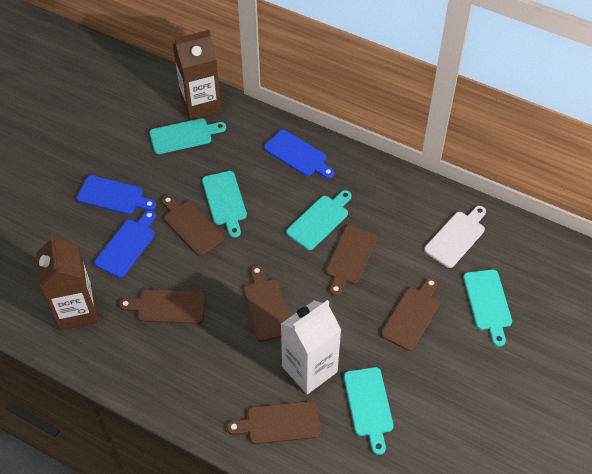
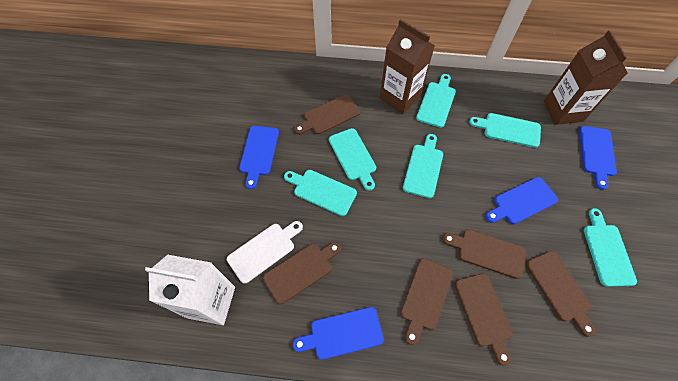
blue cutting board: [77,175,156,215] [94,210,156,278] [264,130,334,178] = 3 -> [239,126,279,189] [293,307,384,360] [486,177,558,224] [579,126,617,190] = 4
turquoise cutting board: [150,118,226,154] [202,171,247,238] [286,190,352,250] [344,367,394,455] [463,269,512,347] = 5 -> [284,170,357,216] [329,128,376,191] [403,134,443,198] [416,74,456,128] [469,113,541,148] [584,208,637,287] = 6

